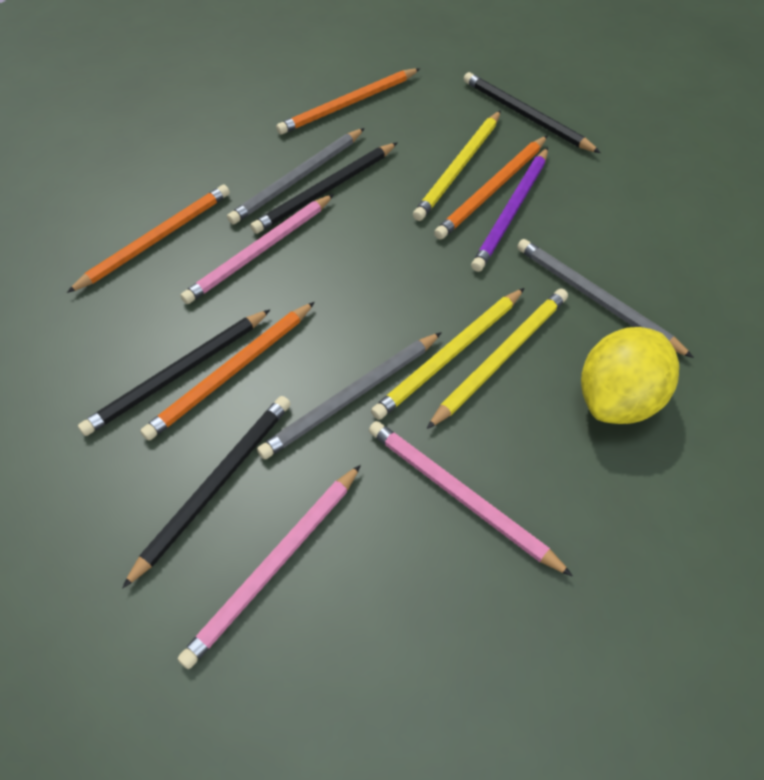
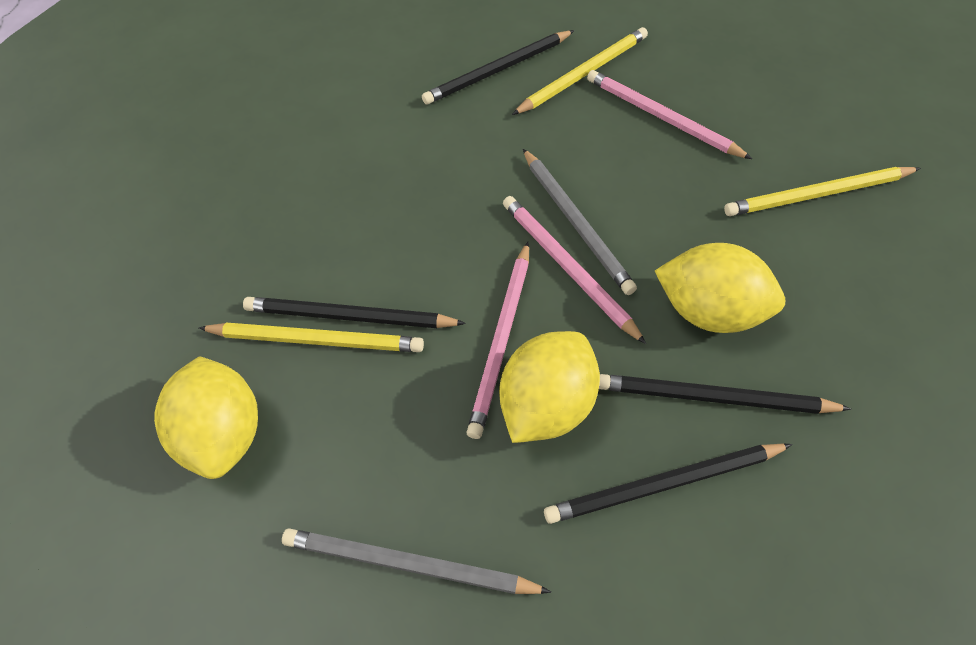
grey pencil: [227,128,365,224] [257,332,442,460] [517,239,694,358] = 3 -> [282,529,551,594] [523,149,637,295] = 2
orange pencil: [67,185,230,293] [140,302,315,441] [276,68,420,135] [434,135,548,240] = 4 -> none = 0
purple pencil: [471,148,548,272] = 1 -> none = 0
yellow lemon: [581,327,679,424] = 1 -> [154,356,258,479] [499,331,600,443] [655,243,785,333] = 3

